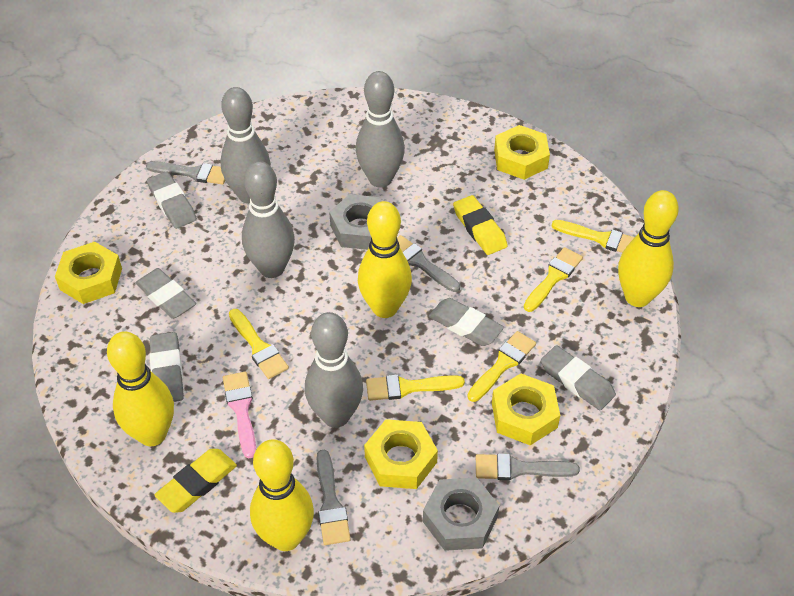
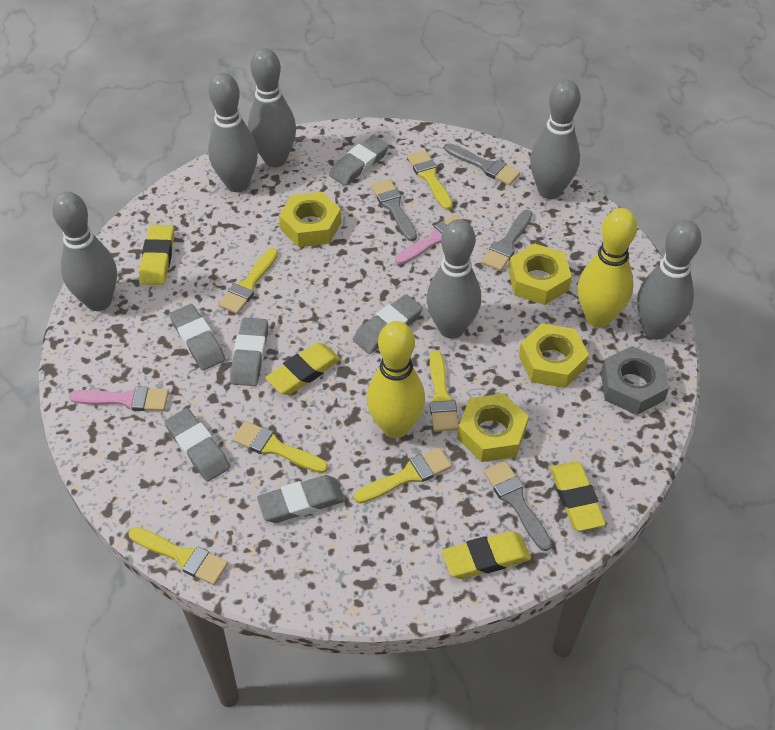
grey bowling pin: [220,87,271,204] [242,161,295,278] [305,312,363,428] [356,71,405,188] = 4 -> [52,192,117,311] [208,73,258,192] [248,48,296,167] [426,219,481,339] [530,79,581,199] [637,220,702,339] = 6
grey eraser: [136,268,196,319] [147,171,197,229] [150,332,184,402] [429,298,504,346] [541,345,616,410] = 5 -> [165,408,230,482] [169,304,225,370] [230,318,268,386] [257,475,345,523] [329,135,389,186] [353,294,423,354] = 6
grey nut: [329,194,382,250] [423,477,499,551] = 2 -> [601,346,669,415] = 1
pink brush: [223,371,256,458] = 1 -> [69,386,169,411] [395,214,463,265] = 2
yellow bowling pin: [107,331,174,446] [250,439,314,551] [358,201,412,318] [618,190,679,307] = 4 -> [367,321,425,438] [578,208,637,328] = 2
yellow brush: [229,309,289,379] [366,375,465,401] [467,331,536,402] [524,247,583,312] [552,220,635,253] = 5 -> [128,527,228,585] [218,248,278,314] [232,421,328,473] [354,447,452,504] [407,150,453,210] [430,350,458,432] = 6
yellow eraser: [155,449,237,513] [453,195,508,255] = 2 -> [139,225,174,285] [265,342,341,395] [442,531,531,579] [550,461,606,531] = 4

